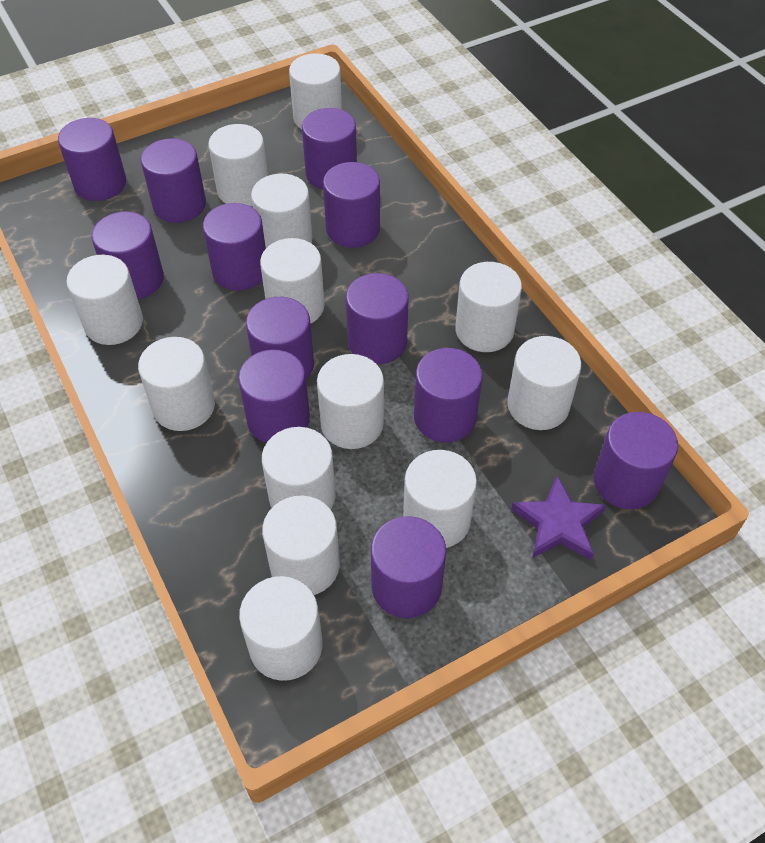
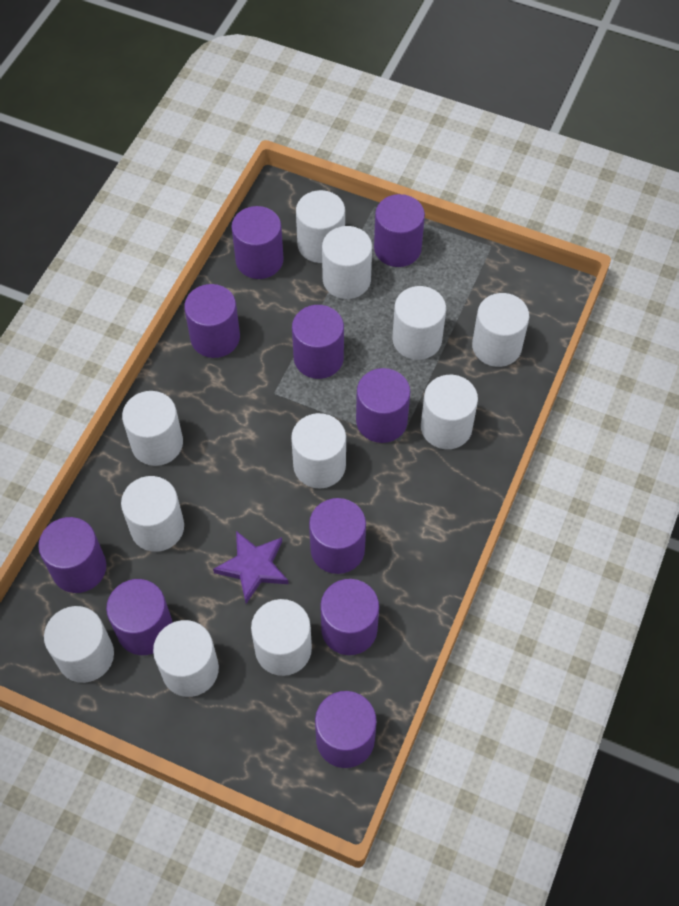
purple cylinder: [58,118,126,201] [91,211,164,299] [141,138,206,223] [203,203,266,291] [238,350,310,443] [246,297,314,380] [302,108,357,190] [323,162,380,248] [346,273,409,364] [371,516,446,618] [414,348,483,443] [594,412,678,509] = 12 -> [38,517,106,593] [106,579,172,655] [184,284,240,358] [231,206,284,279] [292,305,344,379] [309,498,366,574] [315,691,377,768] [320,579,379,655] [356,368,411,443] [374,194,425,267] = 10
white cylinder: [66,255,143,345] [138,337,215,431] [208,124,268,206] [239,576,322,681] [251,174,313,248] [260,238,325,324] [262,427,336,509] [262,496,340,595] [289,53,342,129] [317,354,384,449] [403,450,477,548] [455,262,522,352] [507,336,582,430] = 13 -> [44,606,114,683] [121,476,184,552] [122,391,183,466] [153,620,219,697] [251,599,312,676] [291,413,346,489] [296,190,345,263] [322,226,372,299] [392,286,446,360] [421,375,478,449] [472,293,529,367] = 11

